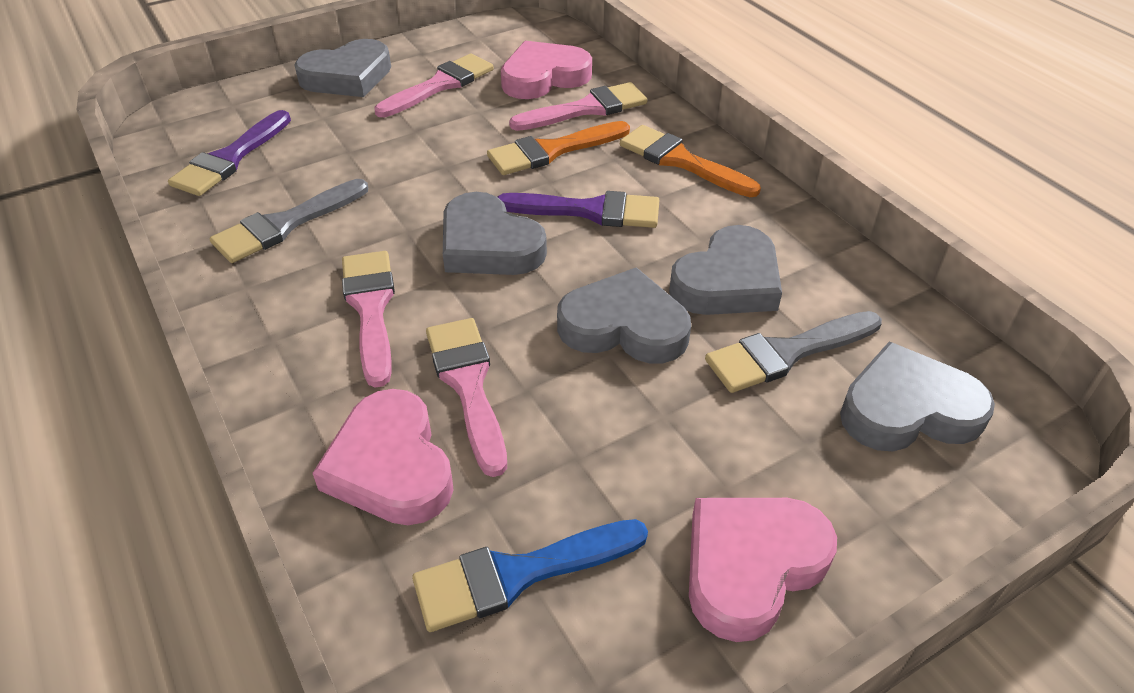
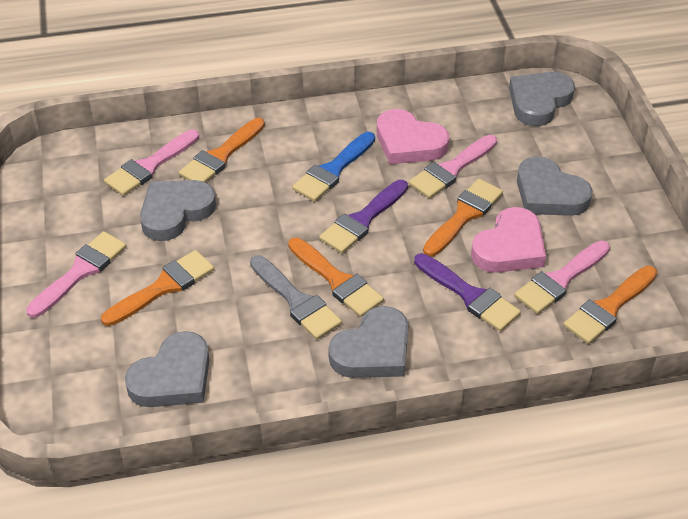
grey brush: [210,179,368,263] [705,311,882,393] = 2 -> [250,255,342,339] = 1
orange brush: [487,121,630,175] [620,125,761,197] = 2 -> [101,250,214,326] [179,118,265,182] [288,238,384,317] [423,179,503,257] [563,266,657,344] = 5
pink heart: [312,389,454,525] [501,41,592,99] [689,498,837,642] = 3 -> [377,109,449,164] [471,207,546,273] = 2

